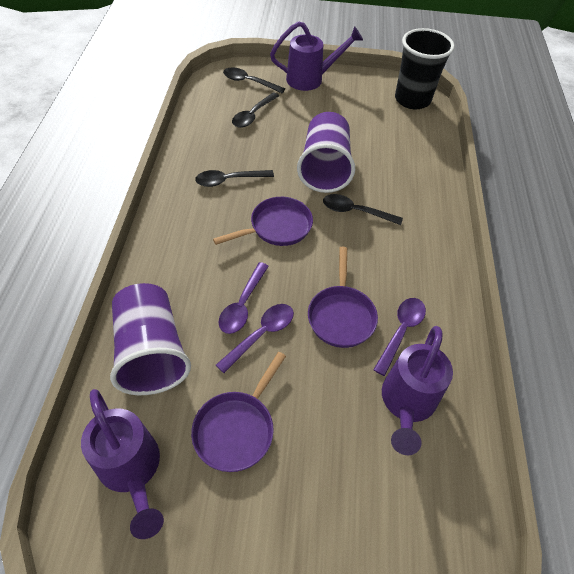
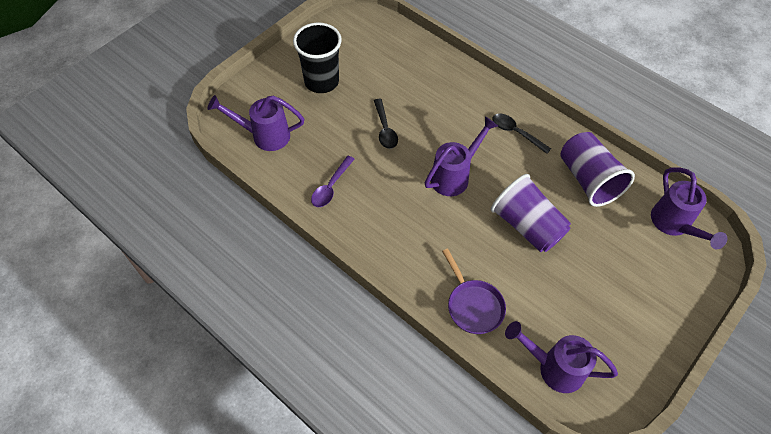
black spoon: [195,170,274,187] [223,67,285,93] [232,92,279,128] [323,194,403,225] = 4 -> [374,99,398,149] [493,114,551,154] = 2
purple pan: [191,352,286,472] [213,197,313,246] [308,247,378,348] = 3 -> [442,249,506,334] = 1
purple spoon: [216,304,294,373] [219,262,269,334] [373,298,426,376] = 3 -> [311,156,354,207] = 1
purple watering can: [81,389,164,539] [270,21,363,91] [382,326,453,455] = 3 -> [207,95,304,151] [425,116,498,196] [505,321,618,393] [651,167,727,249] = 4

